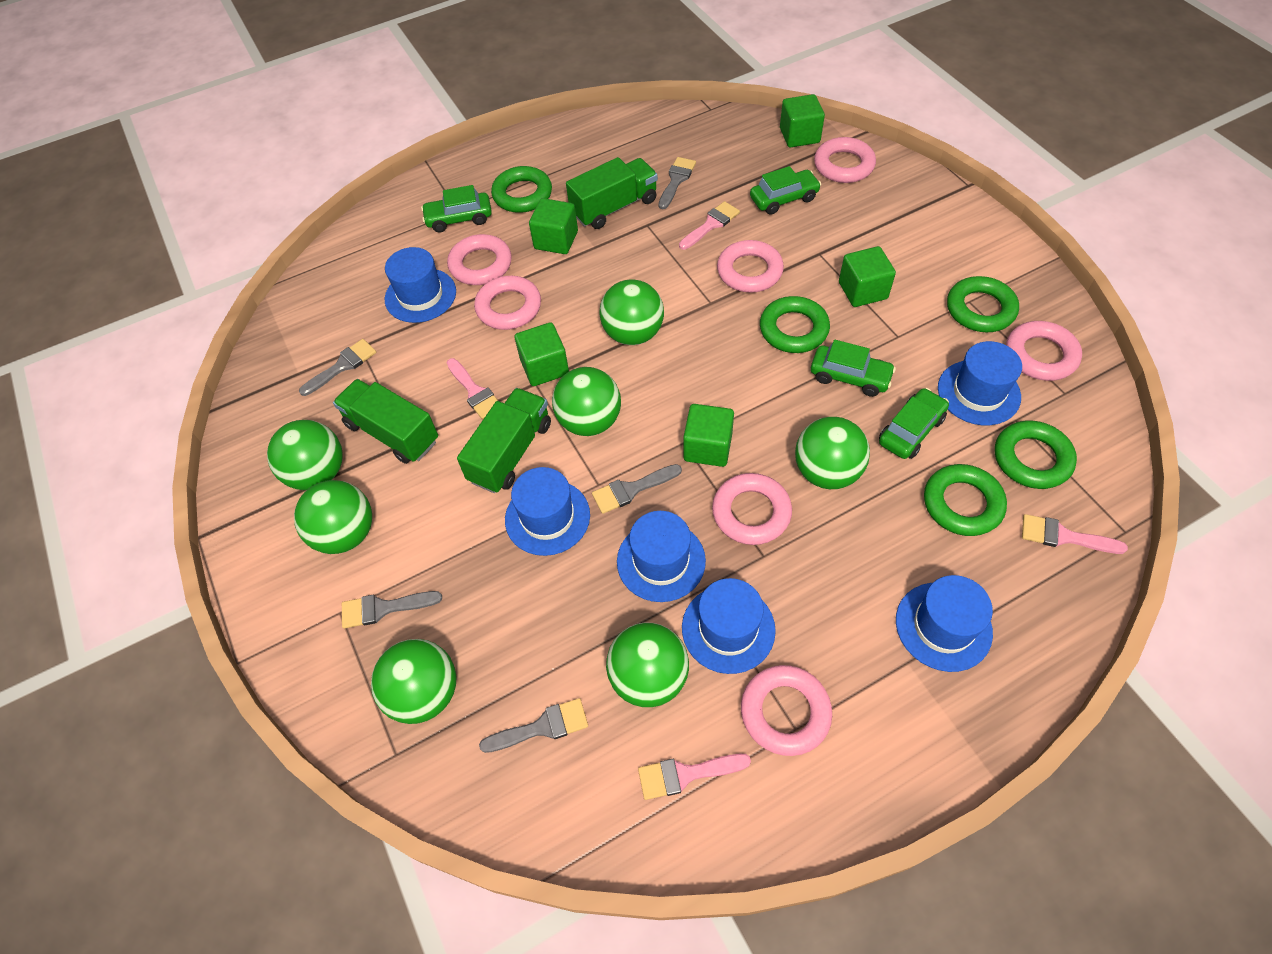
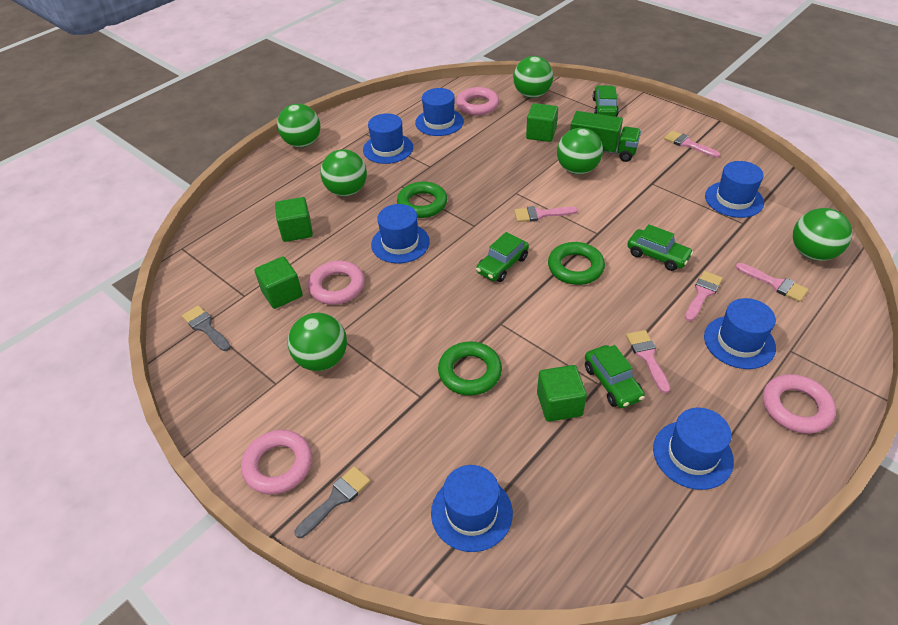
blue hat: [385,247,456,323] [505,467,590,556] [617,511,706,602] [682,578,776,674] [896,575,993,672] [938,341,1022,425] = 6 -> [363,113,413,164] [371,204,430,263] [415,88,464,136] [431,465,513,552] [653,408,734,490] [704,298,776,369] [705,161,764,218] = 7
green ball: [267,420,343,490] [294,480,372,554] [371,639,457,724] [552,367,621,436] [599,280,664,345] [606,623,689,707] [795,417,870,489] = 7 -> [277,104,320,147] [288,313,347,371] [320,149,367,196] [513,56,553,98] [557,128,603,174] [793,208,852,261] = 6
green cube: [515,322,569,386] [529,198,578,254] [683,404,734,467] [780,94,825,147] [839,246,896,307] = 5 -> [254,256,303,309] [275,197,313,242] [526,103,558,142] [537,365,587,422] = 4
green ring: [491,166,552,213] [760,296,830,353] [924,464,1007,536] [947,276,1019,332] [995,421,1077,489] = 5 -> [397,181,447,218] [438,341,502,396] [548,242,605,285] = 3
green truck: [333,379,438,464] [457,388,551,493] [566,157,658,229] = 3 -> [570,111,641,162] = 1
grey brush: [299,339,376,396] [342,591,442,629] [479,698,588,753] [592,464,682,514] [658,157,696,209] = 5 -> [182,305,231,351] [295,466,370,538] = 2
pink brush: [447,358,498,420] [638,754,751,800] [679,201,740,250] [1022,514,1128,554] = 4 -> [514,206,578,222] [626,330,670,393] [664,130,720,158] [685,271,723,321] [736,263,808,302] = 5
pink ring: [447,234,512,285] [474,276,541,330] [712,473,792,545] [717,240,784,293] [741,665,832,756] [814,137,876,183] [1006,321,1082,381] = 7 -> [241,430,312,494] [308,261,365,305] [456,87,499,116] [763,374,836,434] = 4

